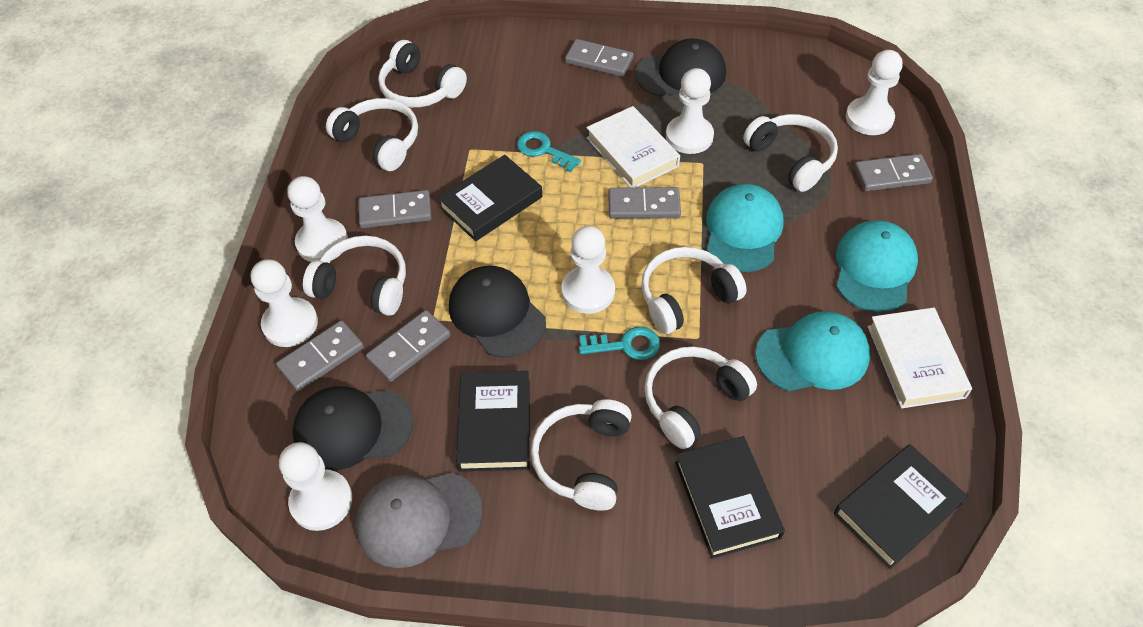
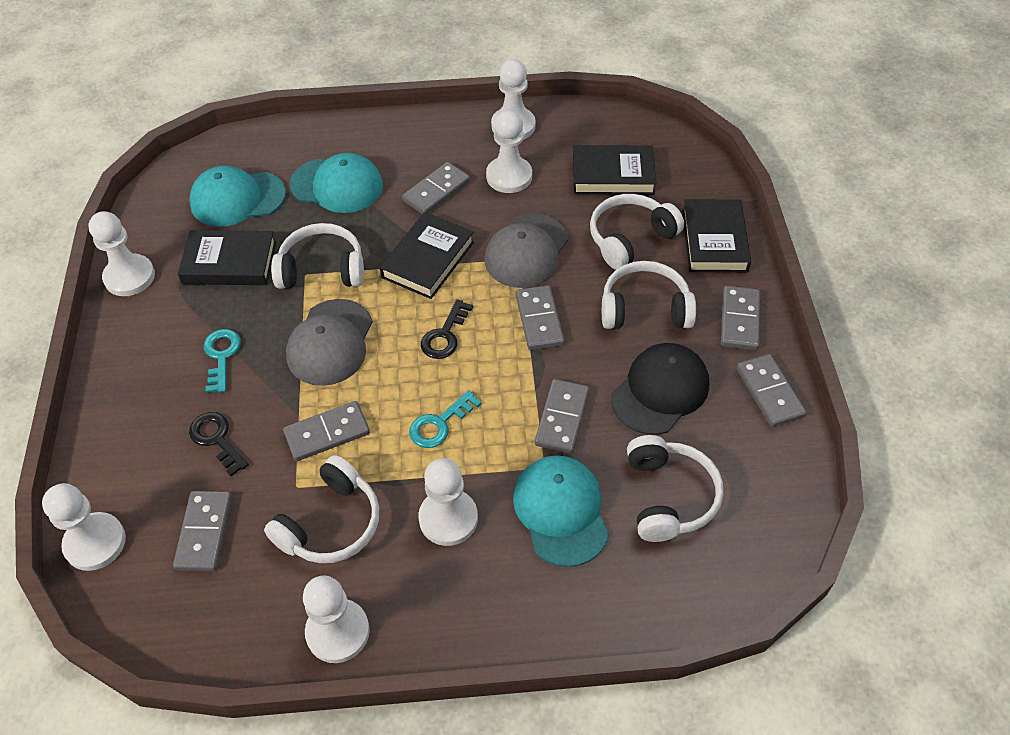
black cap: [292,386,413,470] [449,266,546,358] [635,38,726,97] = 3 -> [611,343,709,435] = 1
black key: none = 0 -> [189,412,249,476] [421,299,473,359] = 2
grey cap: [356,473,483,568] = 1 -> [286,299,373,386] [484,213,569,288] = 2
grey domino: [276,320,364,391] [359,190,432,228] [366,310,451,382] [565,39,634,77] [608,187,681,219] [854,154,933,191] = 6 -> [173,491,232,571] [283,401,370,461] [402,162,470,214] [516,285,564,350] [535,379,590,453] [721,286,760,350] [737,354,807,427] = 7
white book: [586,106,680,188] [868,308,972,408] = 2 -> none = 0
white headphones: [303,236,406,316] [326,98,418,171] [378,40,467,108] [531,399,632,511] [641,247,747,334] [644,347,757,449] [743,114,838,192] = 7 -> [264,455,379,563] [271,223,364,289] [590,194,684,270] [602,261,696,329] [627,435,723,542] = 5

